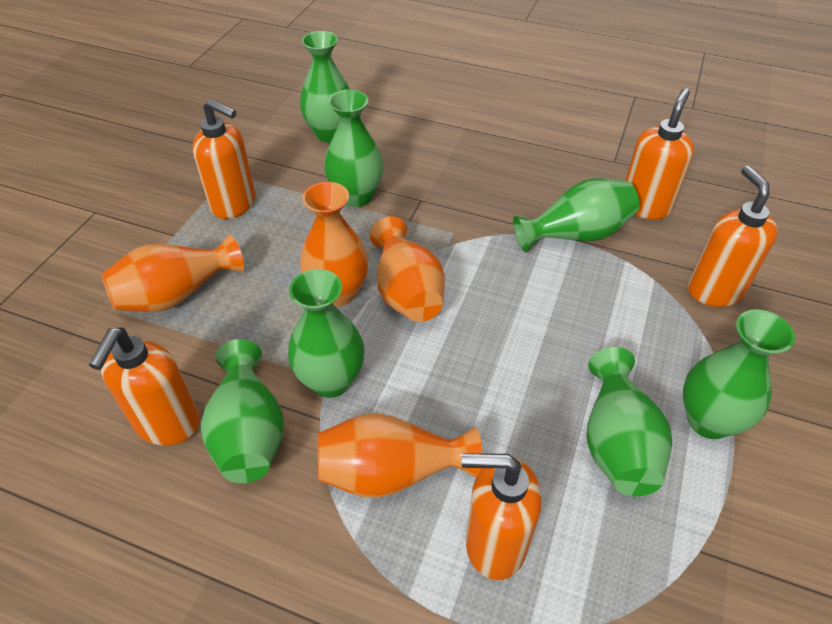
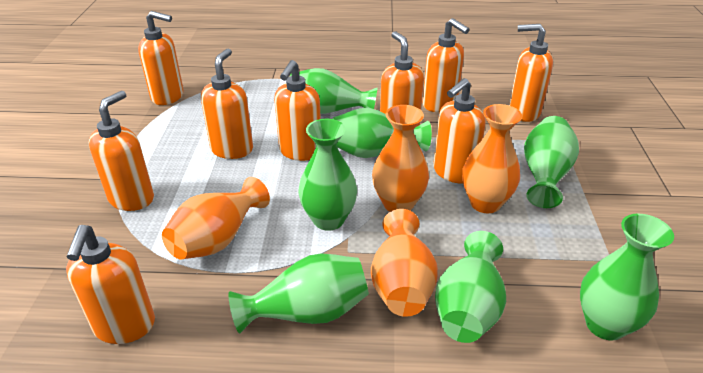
orange soap dispenser: [89,327,200,446] [192,99,256,219] [462,453,542,580] [625,88,694,220] [688,166,778,307] = 5 -> [66,225,155,344] [89,91,154,211] [138,11,184,105] [201,49,253,159] [274,60,321,161] [380,31,424,127] [422,18,470,112] [433,78,486,184] [509,24,553,122] = 9

